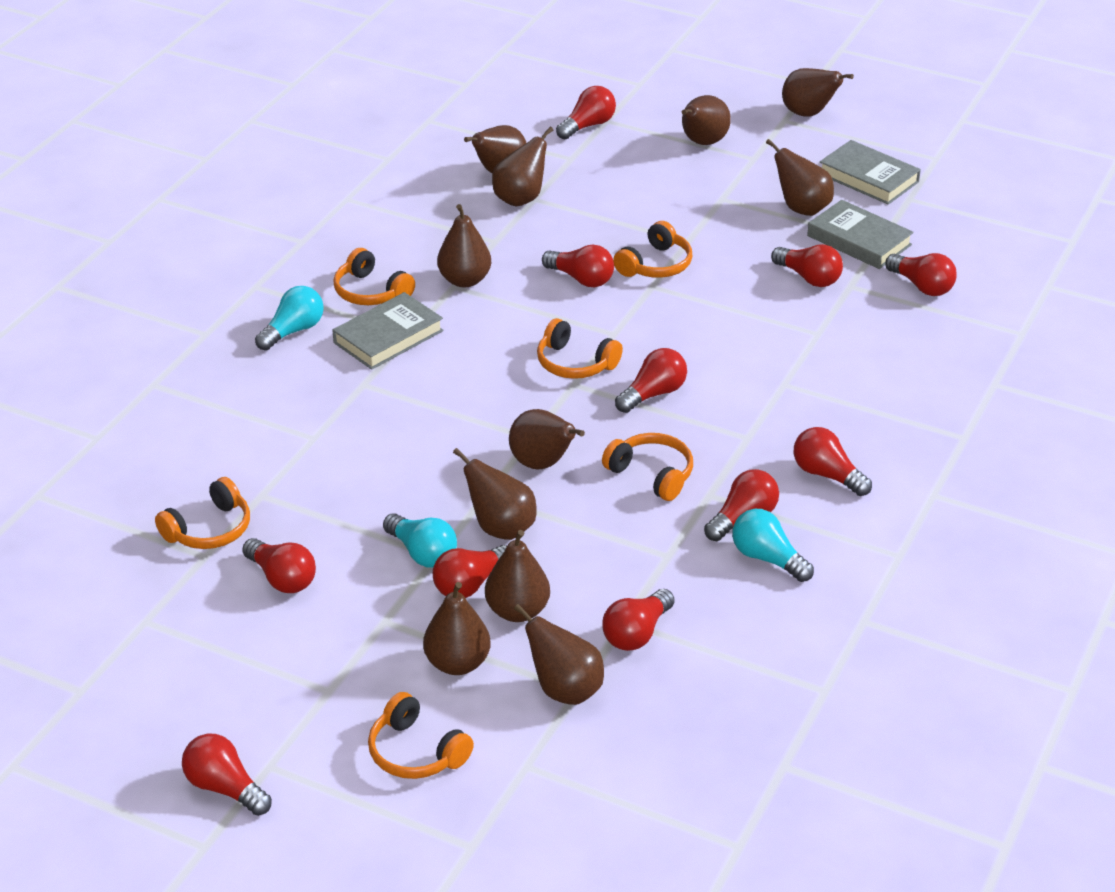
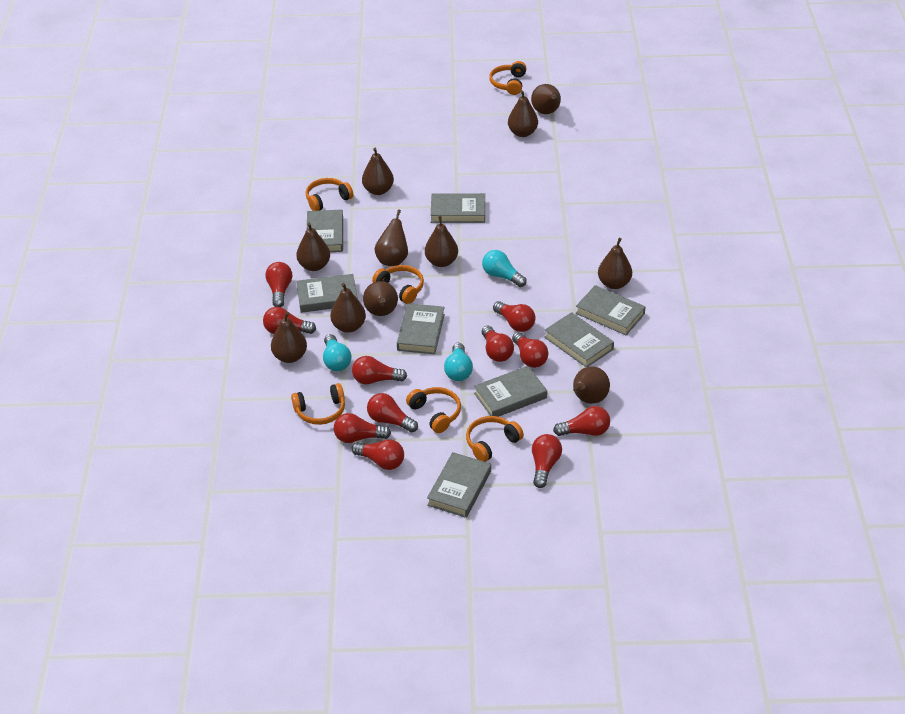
grey book: [333,292,443,370] [807,200,914,269] [820,140,921,205] = 3 -> [296,274,358,313] [307,210,343,252] [397,303,445,354] [427,452,491,518] [431,193,485,223] [474,366,547,417] [544,312,614,367] [576,285,646,335] = 8

